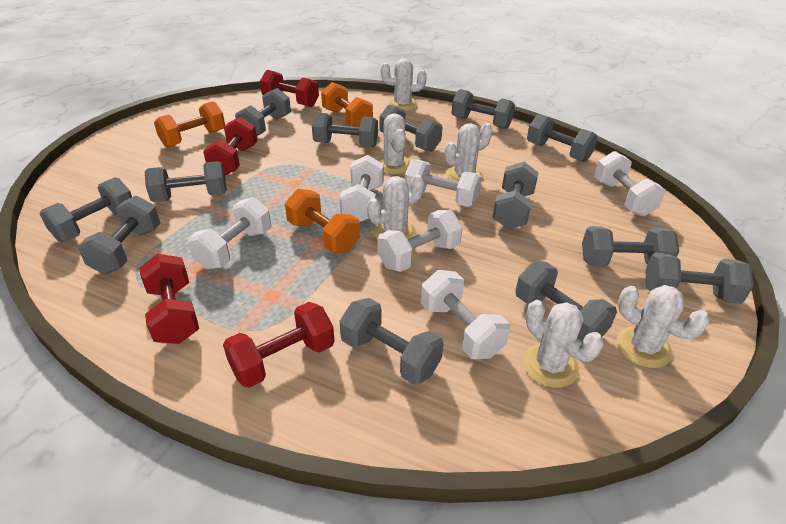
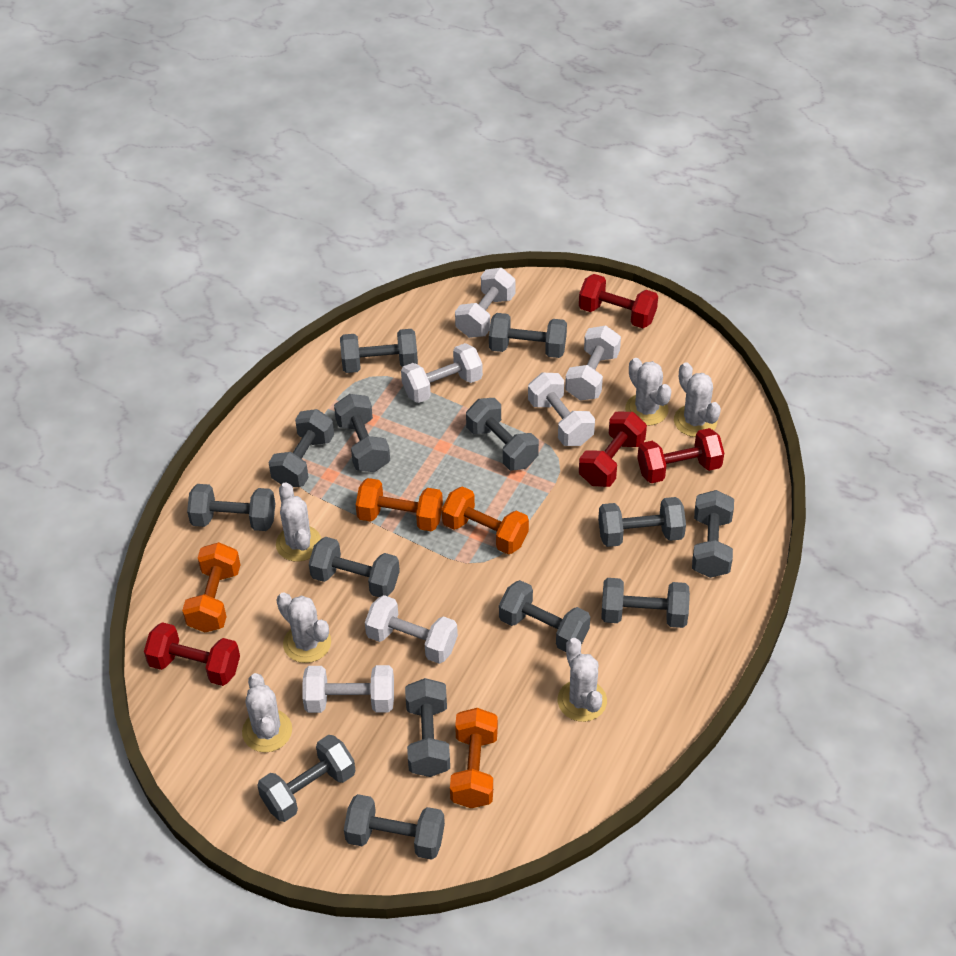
grey dumbbell: [40,177,132,242] [78,196,160,274] [145,161,227,202] [235,88,291,136] [312,112,378,147] [340,298,444,385] [379,104,443,152] [452,89,515,129] [492,162,539,229] [515,261,617,342] [527,114,598,162] [582,226,679,267] [645,252,754,304] = 13 -> [187,484,275,531] [257,735,355,822] [268,409,334,487] [309,537,400,597] [334,394,390,472] [340,329,418,373] [344,794,445,860] [405,678,450,777] [466,398,539,470] [489,313,567,358] [499,580,590,652] [598,497,686,547] [601,578,690,628] [692,490,734,578] = 14
orange dumbbell: [154,101,225,147] [285,189,360,253] [321,82,373,127] = 3 -> [182,542,240,632] [356,478,443,531] [442,486,529,554] [450,708,498,808] = 4

